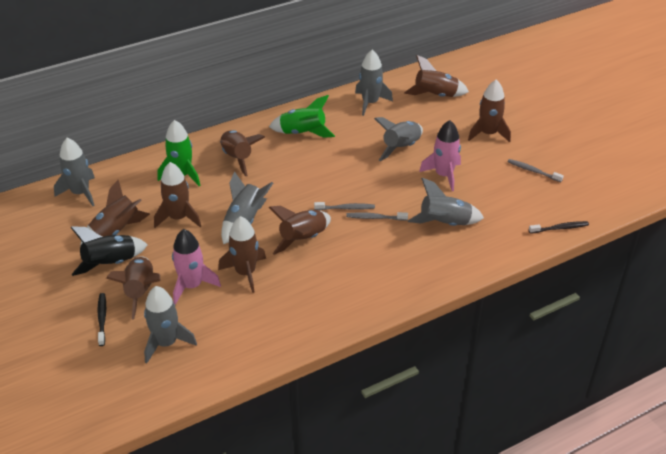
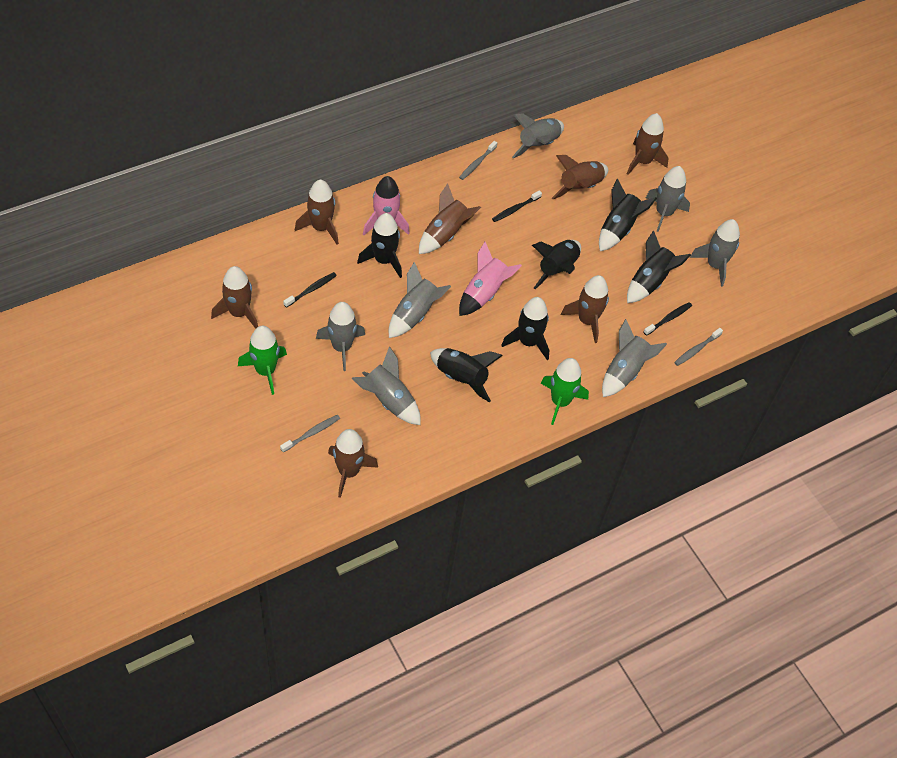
black rocket: [70,227,148,276] = 1 -> [357,213,402,278] [430,348,503,402] [501,297,549,360] [532,240,581,289] [599,178,657,251] [627,230,691,303] = 6
black toothbrush: [97,293,106,346] [529,221,589,234] = 2 -> [283,272,337,308] [492,190,542,222] [644,302,692,336] = 3
brown rocket: [80,180,150,246] [106,256,160,319] [154,162,201,228] [218,216,266,293] [220,130,265,176] [269,206,331,255] [404,55,469,97] [468,80,511,142] = 8 -> [211,266,258,329] [295,179,339,245] [328,429,378,498] [419,183,481,254] [552,155,608,199] [561,275,609,343] [627,113,669,175] = 7
grey rocket: [54,138,95,206] [144,286,197,364] [221,171,273,244] [355,50,393,116] [374,117,423,161] [408,178,484,226] = 6 -> [316,302,365,371] [352,346,421,425] [389,262,451,338] [512,113,564,158] [602,319,667,397] [646,166,690,232] [690,219,740,287] = 7

